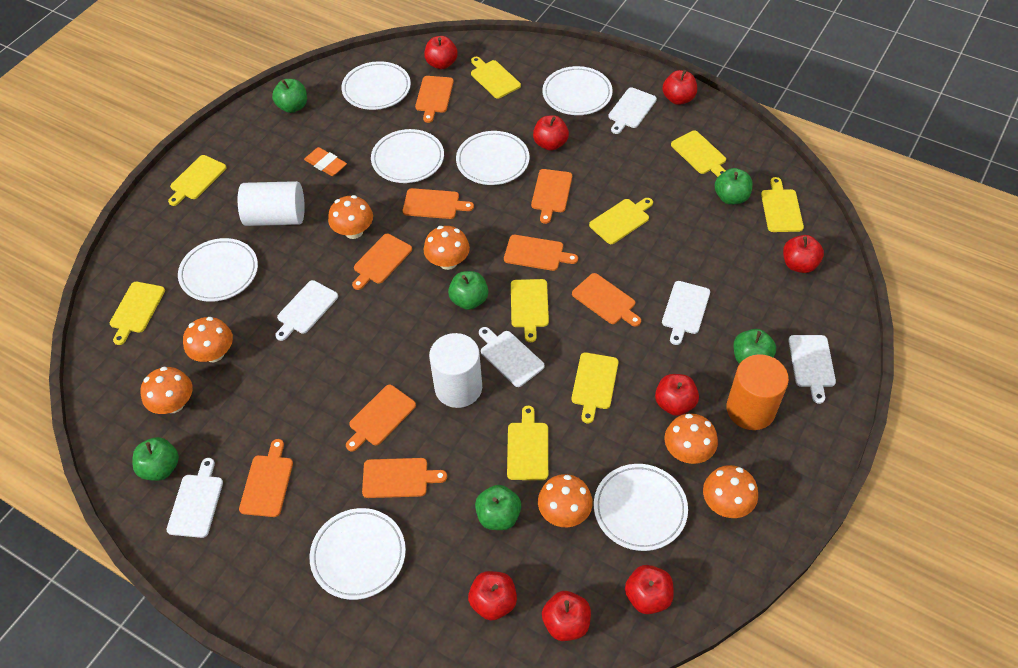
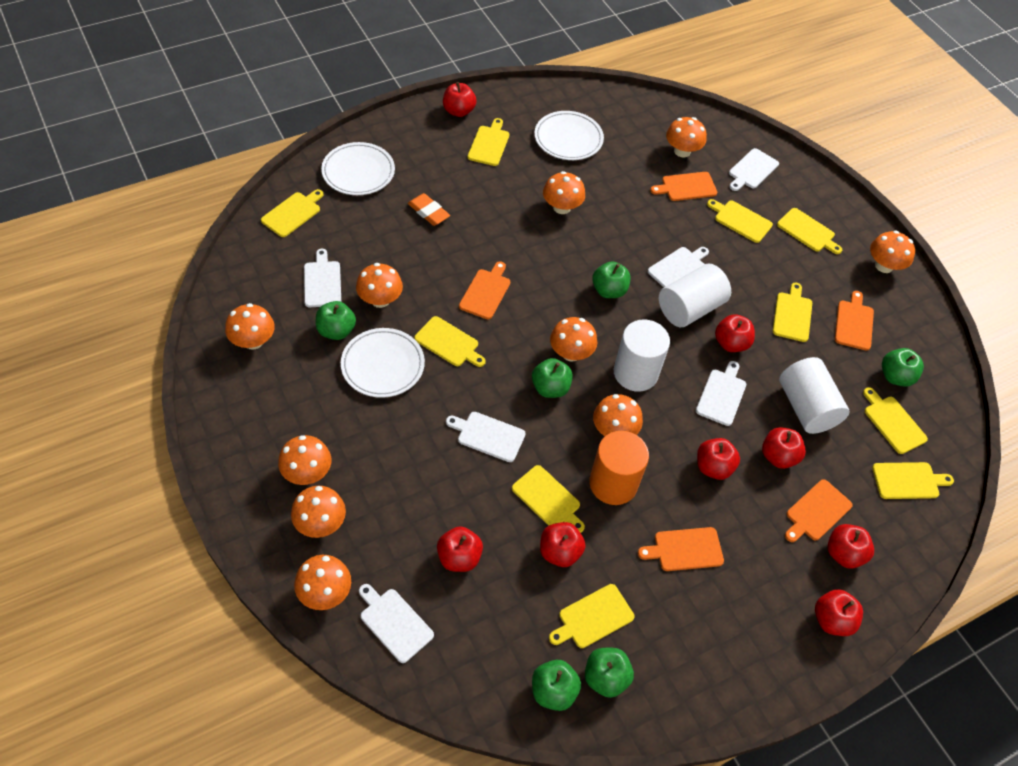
orange cutting board: [239,439,293,517] [346,385,416,452] [352,234,412,290] [362,458,447,498] [403,188,474,219] [415,76,454,123] [504,235,578,271] [531,169,572,224] [572,273,641,327] = 9 -> [459,261,510,319] [638,527,724,571] [650,172,717,201] [785,479,853,542] [835,291,874,351] = 5
orange mushroom: [141,367,193,414] [183,317,233,362] [328,195,373,239] [424,226,470,270] [538,474,593,527] [664,413,718,464] [703,465,758,518] = 7 -> [225,303,275,350] [278,435,331,485] [291,486,346,538] [294,555,351,610] [356,263,403,308] [543,171,585,214] [550,317,597,362] [593,394,643,436] [666,117,707,157] [870,231,915,273] = 10
white cylinder: [238,181,305,226] [429,333,482,408] = 2 -> [614,319,670,392] [659,264,731,327] [779,357,850,434] = 3
white plate: [178,238,258,302] [310,508,406,600] [341,61,411,110] [371,129,444,183] [456,131,530,185] [542,66,613,115] [594,464,688,551] = 7 -> [321,142,395,195] [341,328,425,398] [534,111,604,160] = 3
yellow cutting board: [110,282,165,345] [168,155,226,206] [471,57,521,99] [507,406,548,480] [511,279,549,342] [571,352,618,423] [589,198,653,244] [671,131,726,177] [761,177,804,232] = 9 -> [261,189,324,237] [414,316,486,367] [468,118,509,166] [512,465,585,533] [549,584,634,648] [707,199,773,243] [773,283,812,342] [777,208,842,254] [863,387,928,454] [872,462,954,499] = 10

